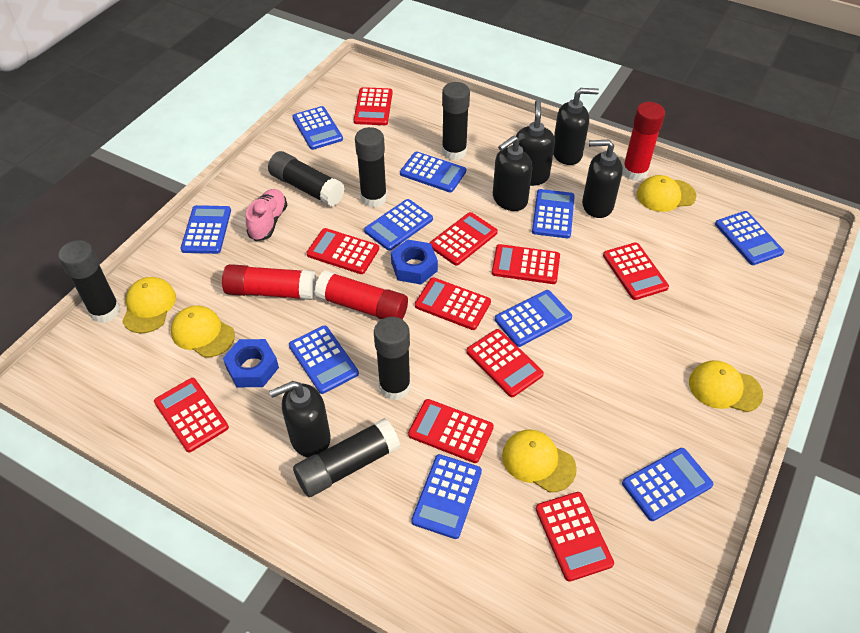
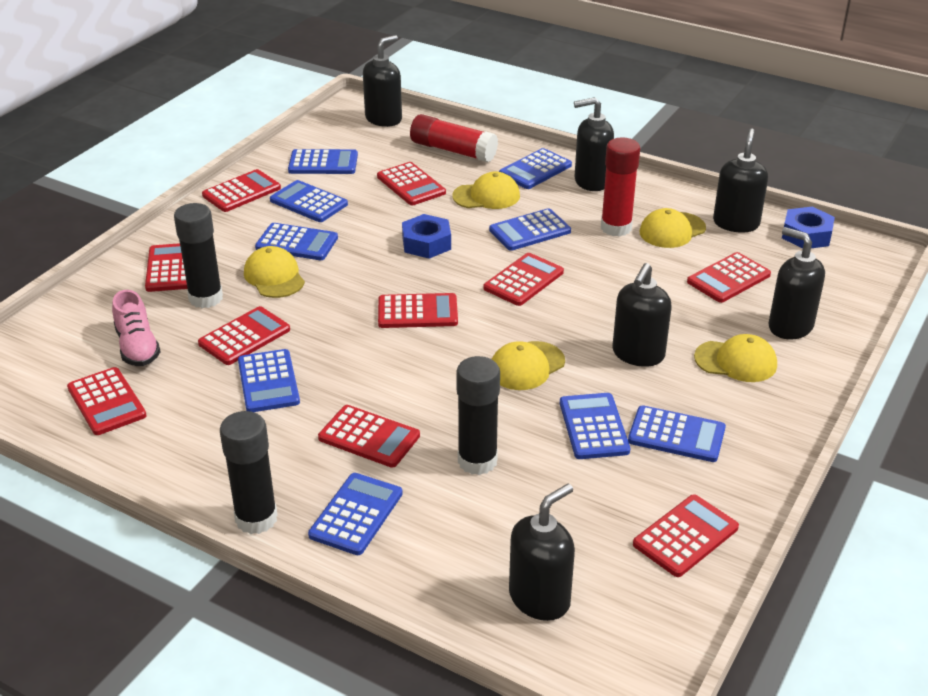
black glue stick: [58,240,120,323] [268,151,345,207] [293,418,400,497] [355,127,387,207] [374,317,411,400] [442,82,470,160] = 6 -> [174,203,223,308] [220,411,277,534] [457,356,500,475] = 3
black soap dispenser: [269,381,331,458] [493,135,532,211] [516,100,555,186] [553,88,599,165] [582,140,623,218] = 5 -> [363,35,402,127] [509,484,575,621] [574,97,614,191] [612,263,672,367] [713,128,768,232] [769,227,825,340] = 6
blue calculator: [181,205,231,254] [289,325,359,394] [293,106,343,150] [364,199,433,251] [400,151,466,193] [411,454,482,539] [495,290,572,347] [532,189,575,238] [622,448,713,521] [715,211,784,265] = 10 -> [238,349,300,412] [255,223,338,260] [270,180,348,222] [288,149,358,174] [308,473,403,555] [489,208,571,251] [499,148,572,189] [560,393,630,459] [628,405,726,462] = 9
red glue stick: [222,264,316,300] [315,270,408,320] [622,102,665,181] = 3 -> [410,114,498,162] [601,138,640,237] = 2

